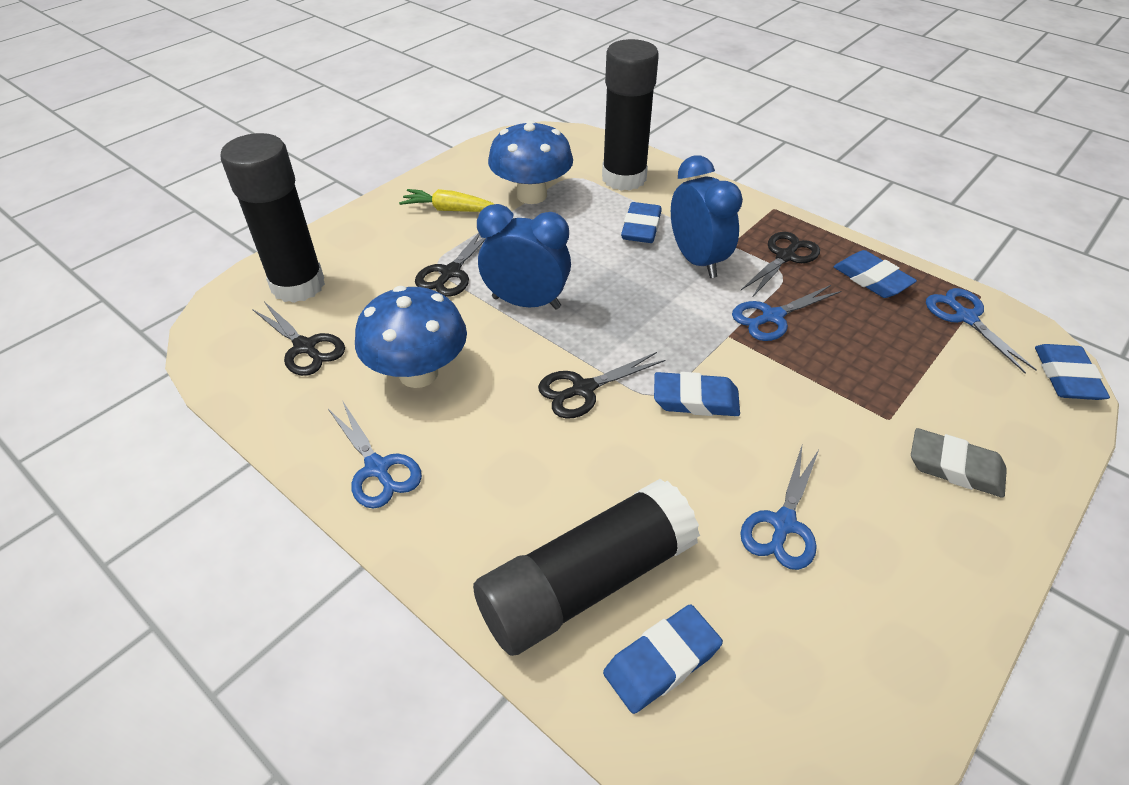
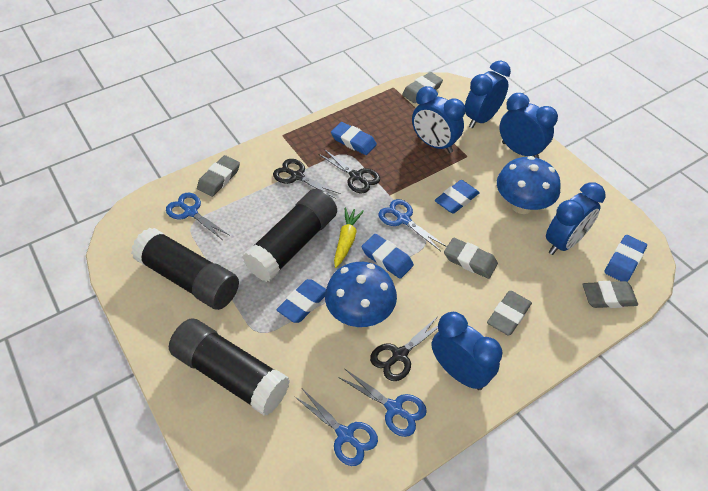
black scissors: [252,302,345,376] [415,233,486,297] [538,352,665,419] [741,232,820,296] = 4 -> [273,159,341,199] [318,149,380,193] [370,315,439,381] = 3
blue clock: [477,204,571,309] [671,155,743,278] = 2 -> [412,86,465,153] [431,312,502,390] [465,60,511,128] [499,93,558,158] [546,182,605,255] = 5
grey eraser: [911,428,1007,498] = 1 -> [197,155,240,197] [402,72,443,103] [444,238,498,279] [487,291,532,336] [582,281,638,308] = 5

